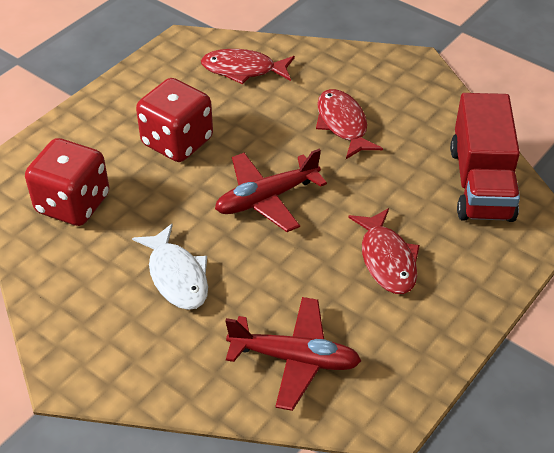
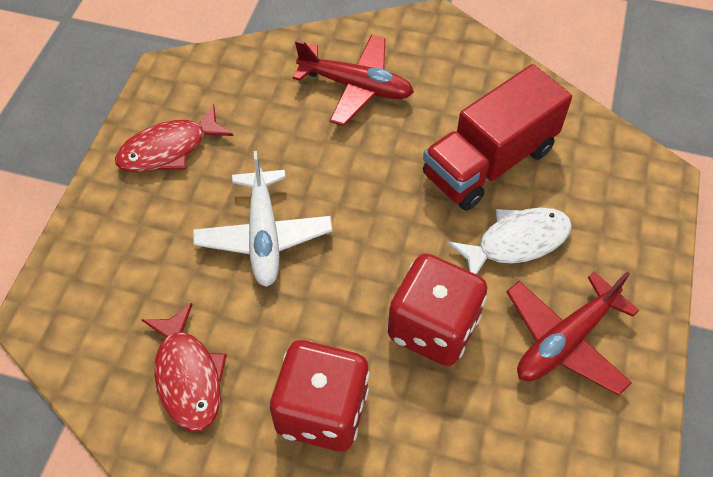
red fish: [201,49,295,84] [316,89,383,159] [348,208,420,294] = 3 -> [115,104,233,172] [141,303,227,432] = 2
white plane: none = 0 -> [193,151,332,287] = 1

